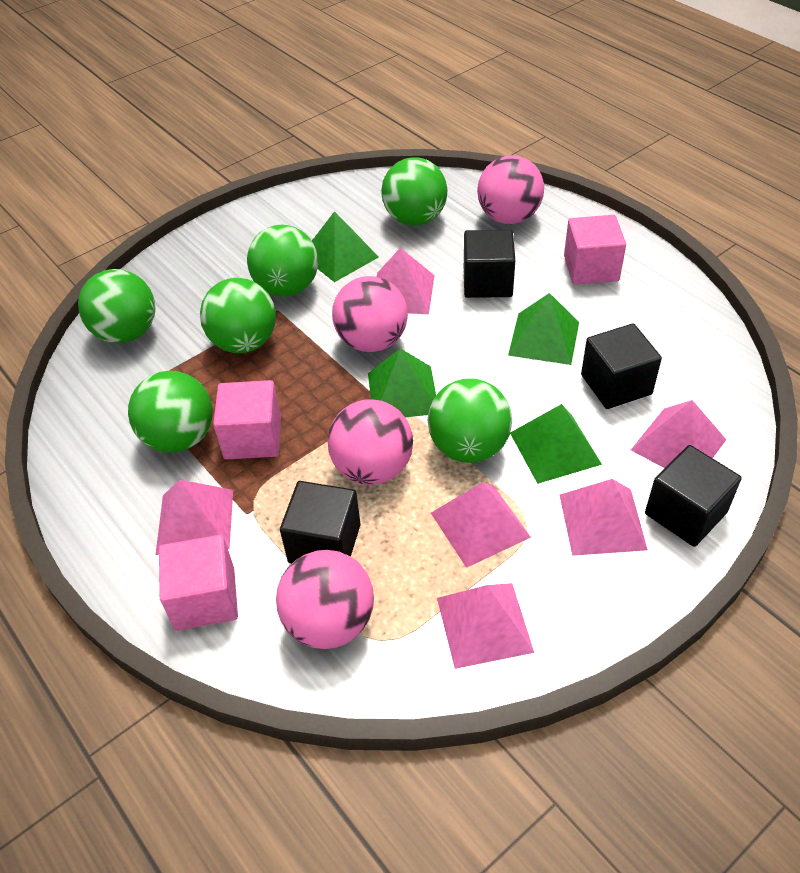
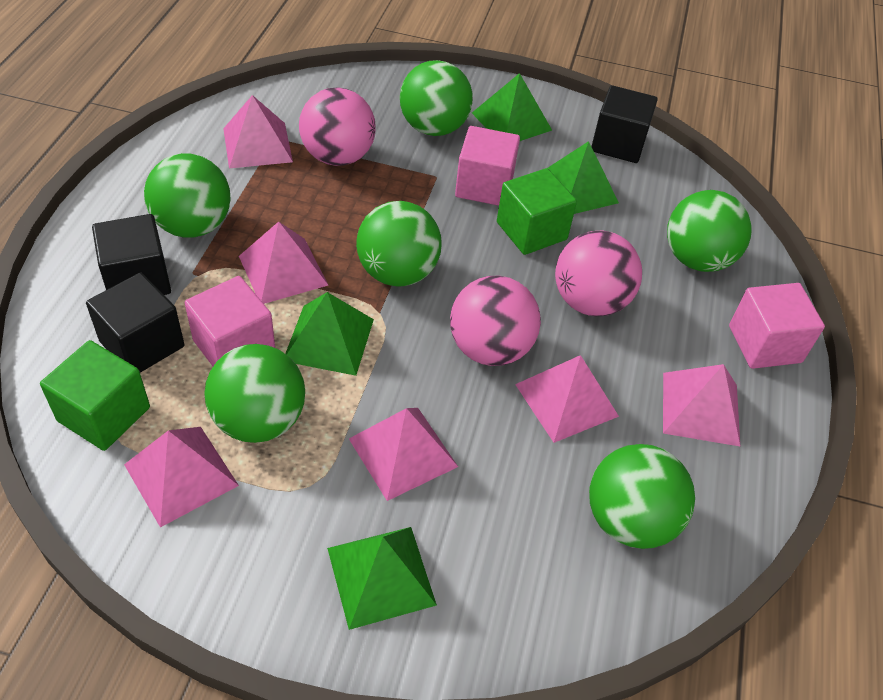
black cube: [280,481,361,563] [464,230,515,298] [581,324,662,409] [645,445,742,547] = 4 -> [86,273,184,373] [92,214,171,295] [591,85,658,163] = 3
green cube: none = 0 -> [40,340,150,451] [497,168,577,255] = 2
pink ball: [276,550,374,649] [328,399,413,485] [332,276,408,352] [477,155,544,224] = 4 -> [299,87,376,166] [450,276,541,366] [555,230,642,316] = 3

